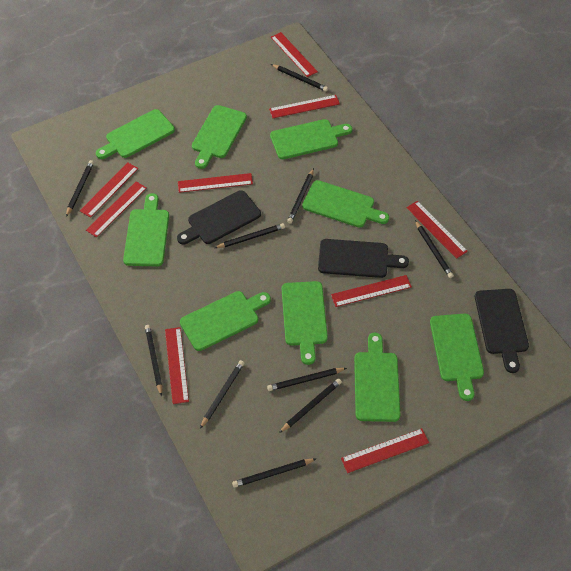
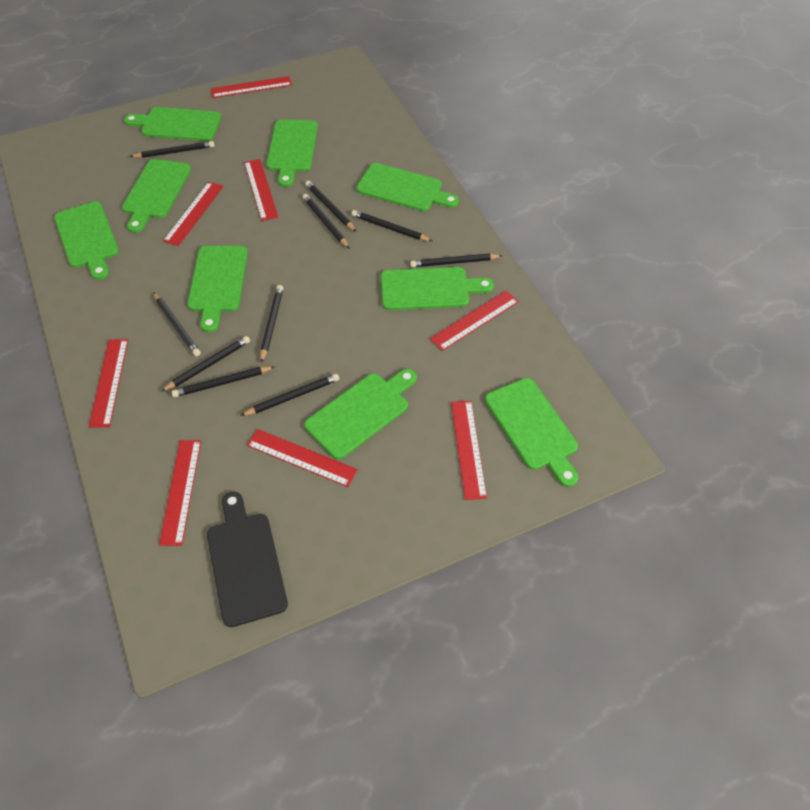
black cutting board: [177,190,261,244] [318,239,409,278] [475,289,529,373] = 3 -> [207,492,288,627] = 1
red ruler: [80,162,138,218] [86,181,147,237] [165,327,189,404] [178,173,253,193] [269,95,340,118] [271,32,318,77] [331,275,412,307] [341,428,429,473] [406,201,468,259] = 9 -> [89,339,128,428] [159,440,201,546] [163,182,223,246] [211,76,292,98] [244,159,278,221] [247,429,358,487] [430,291,519,351] [451,400,487,500] = 8

